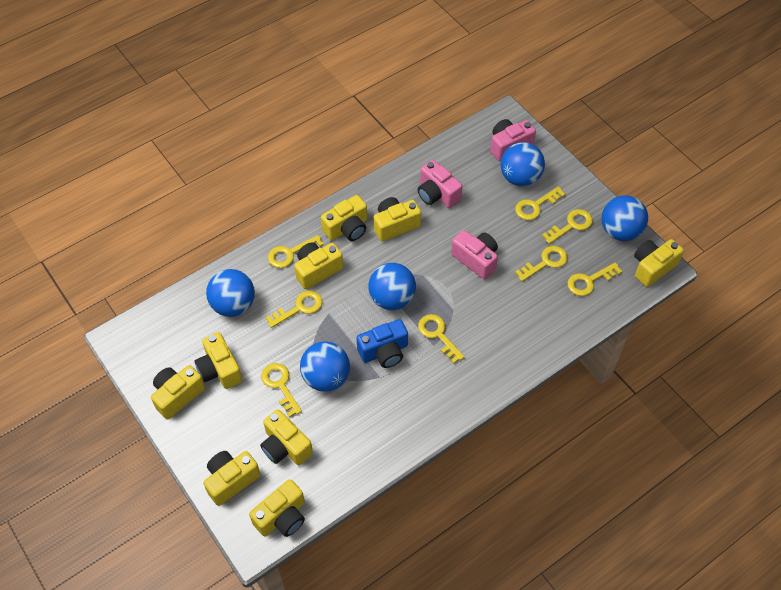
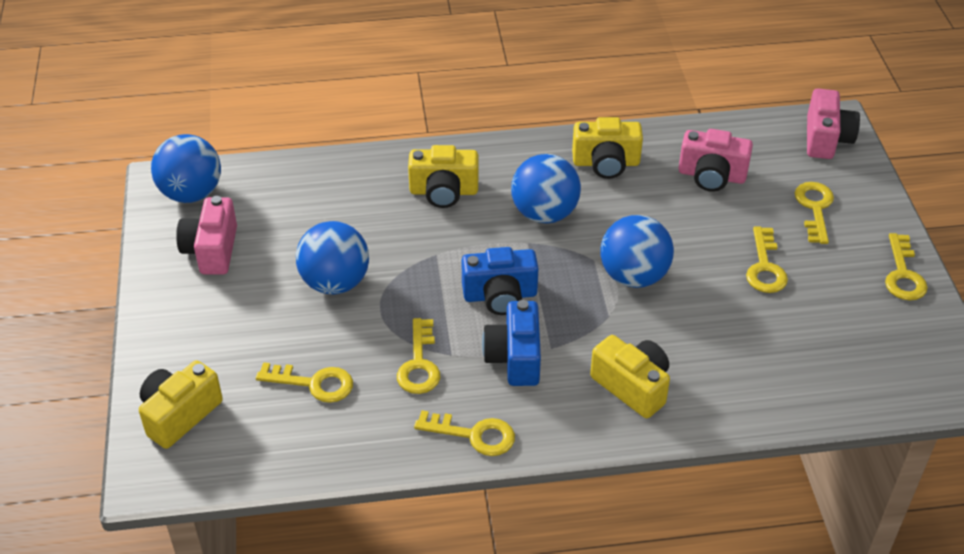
blue ball: [206,269,255,317] [300,342,350,392] [369,263,416,310] [501,142,545,187] [602,195,648,241] = 5 -> [151,134,221,203] [296,221,369,294] [511,154,581,223] [600,215,674,288] = 4
blue camera: [356,319,408,368] = 1 -> [461,247,539,315] [482,300,541,386] = 2
yellow camera: [151,365,205,419] [195,332,242,389] [203,451,260,506] [249,479,305,537] [260,409,313,465] [294,242,343,289] [321,195,367,241] [374,197,421,242] [634,239,684,287] = 9 -> [139,360,223,449] [408,145,478,208] [572,117,643,179] [590,335,670,418] = 4
yellow key: [261,363,302,417] [265,291,322,328] [268,235,323,268] [418,314,464,364] [515,186,566,220] [515,246,568,282] [542,209,593,244] [567,262,622,296] = 8 -> [256,362,353,403] [397,318,440,394] [414,410,515,456] [746,226,788,293] [795,182,834,244] [885,233,928,301] = 6

